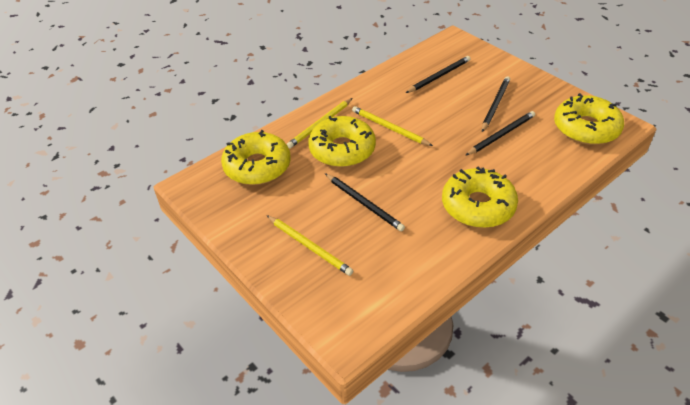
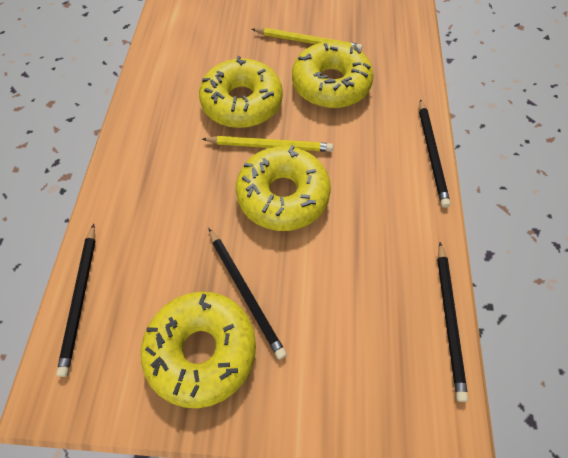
yellow pencil: [266,215,353,276] [287,98,353,148] [352,106,433,146] = 3 -> [202,136,333,152] [251,28,362,51] = 2

